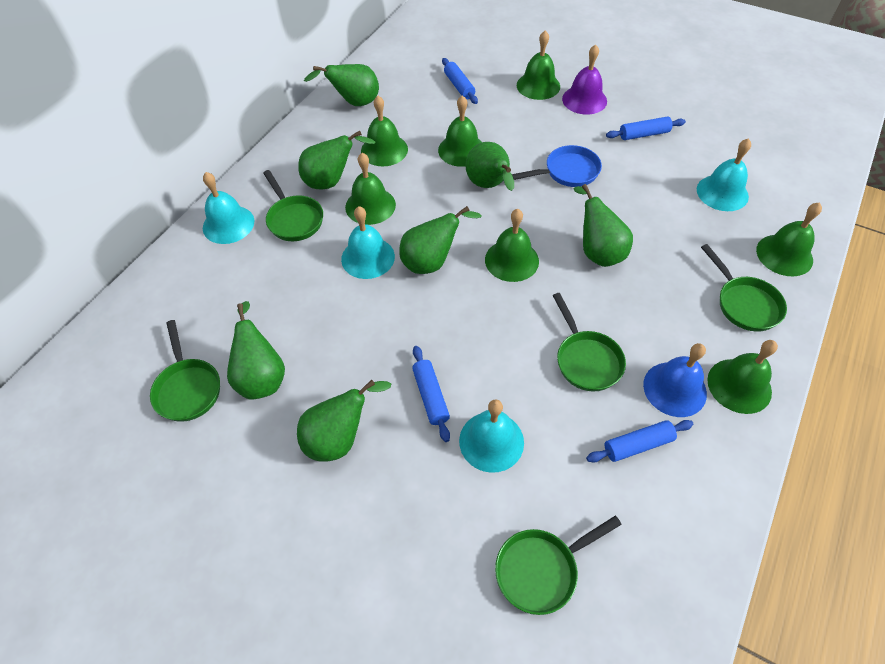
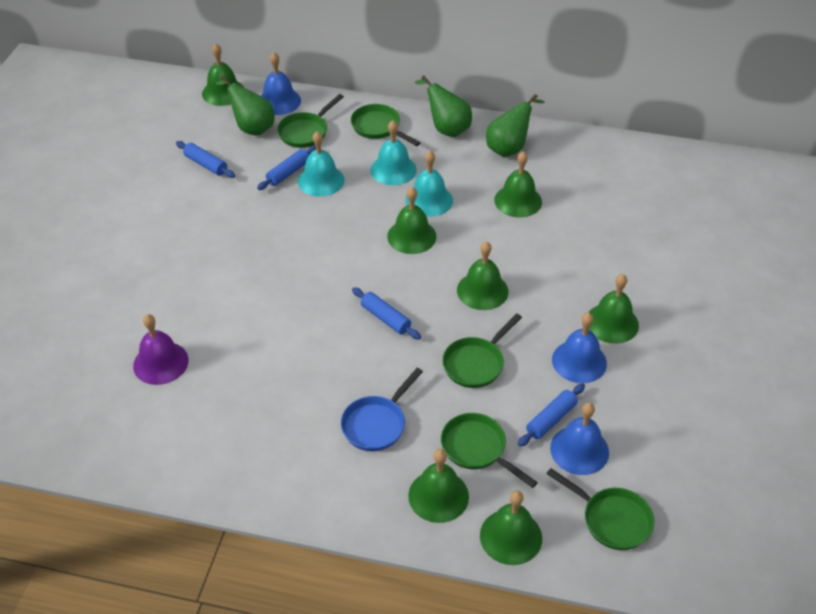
blue bell: [643,343,707,417] = 1 -> [261,52,301,115] [550,403,609,475] [552,313,607,383] = 3
green pear: [227,301,285,399] [297,380,391,462] [298,131,375,189] [304,64,379,106] [399,206,482,274] [465,142,514,191] [573,184,633,267] = 7 -> [216,76,274,136] [415,75,472,137] [486,94,545,157] = 3
turquoise bell: [203,172,255,244] [341,206,395,279] [459,399,524,473] [697,138,751,211] = 4 -> [298,131,345,197] [371,120,417,185] [405,151,453,217] = 3

